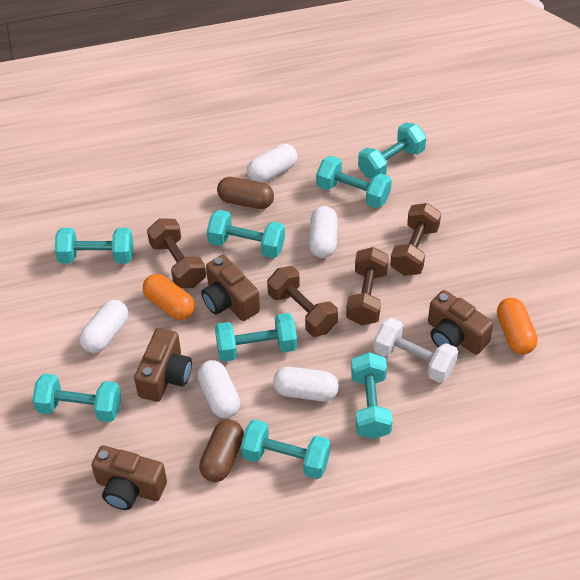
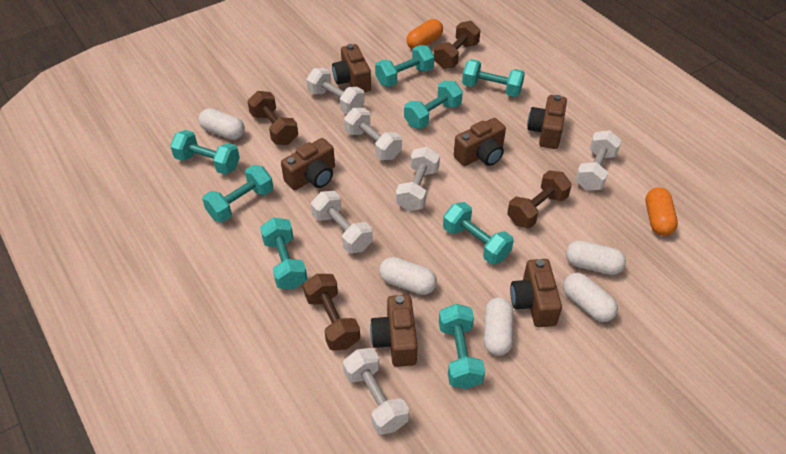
brown camera: [92,445,167,510] [134,328,192,402] [201,255,260,321] [428,290,493,355] = 4 -> [281,138,335,190] [332,44,371,92] [370,295,418,367] [454,118,506,166] [510,259,562,327] [527,95,567,149] = 6
brown capsule: [199,419,244,482] [217,177,274,209] = 2 -> none = 0
white dumbbell: [373,318,458,383] = 1 -> [306,68,365,114] [311,191,373,254] [343,348,409,435] [344,108,402,160] [396,147,440,211] [575,130,622,191] = 6

